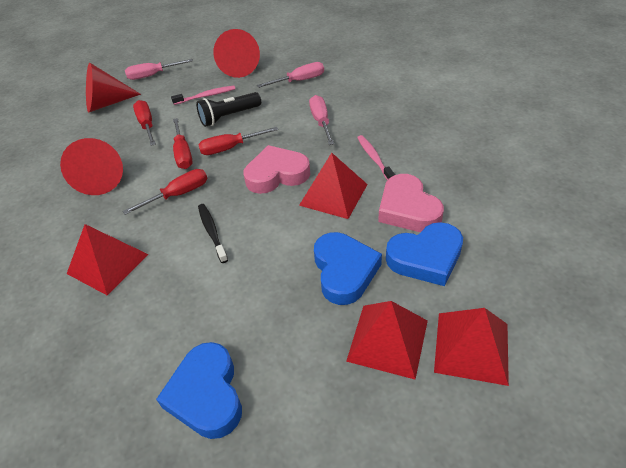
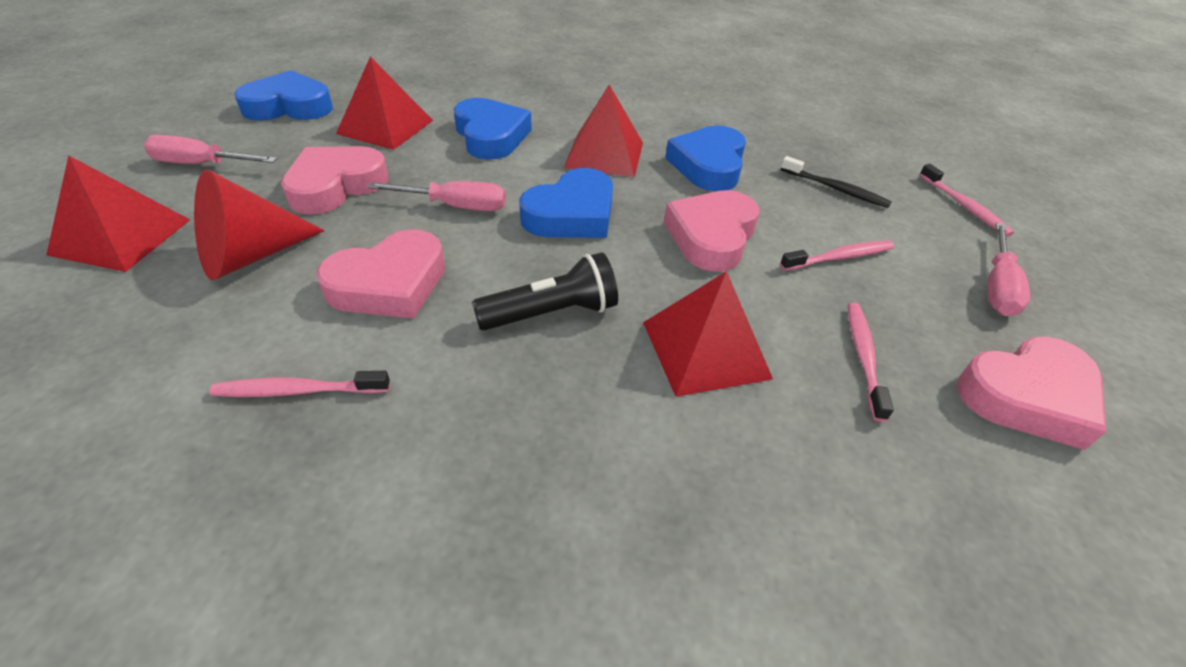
blue heart: [156,342,242,439] [314,232,382,305] [386,222,463,286] = 3 -> [234,70,333,121] [454,98,532,160] [519,168,613,238] [665,126,746,191] = 4
pink heart: [244,145,310,194] [378,174,444,232] = 2 -> [281,146,389,215] [316,229,445,319] [664,190,759,272] [957,337,1106,450] = 4
pink toothbrush: [171,86,235,105] [357,135,395,180] = 2 -> [209,371,390,397] [780,240,895,271] [848,303,894,422] [919,164,1014,237] = 4
red cone: [60,138,123,195] [86,63,141,112] [213,29,260,78] = 3 -> [194,169,325,280] = 1
red screwdriver: [122,169,208,215] [133,100,156,146] [173,118,193,169] [198,127,278,155] = 4 -> none = 0

